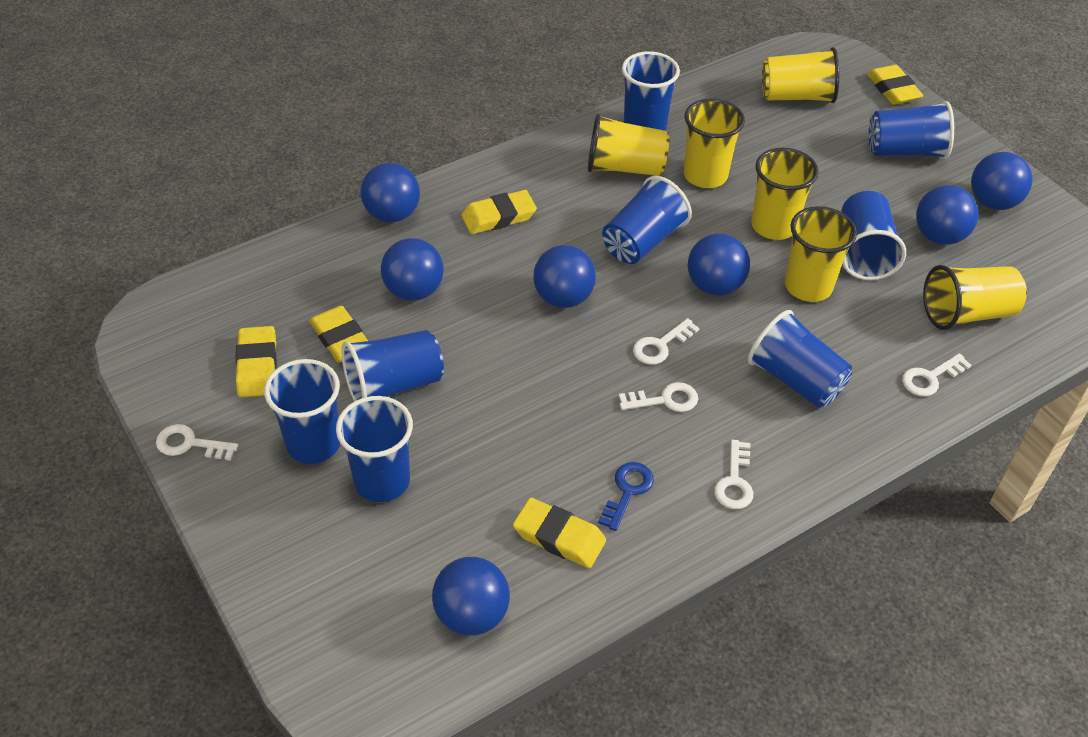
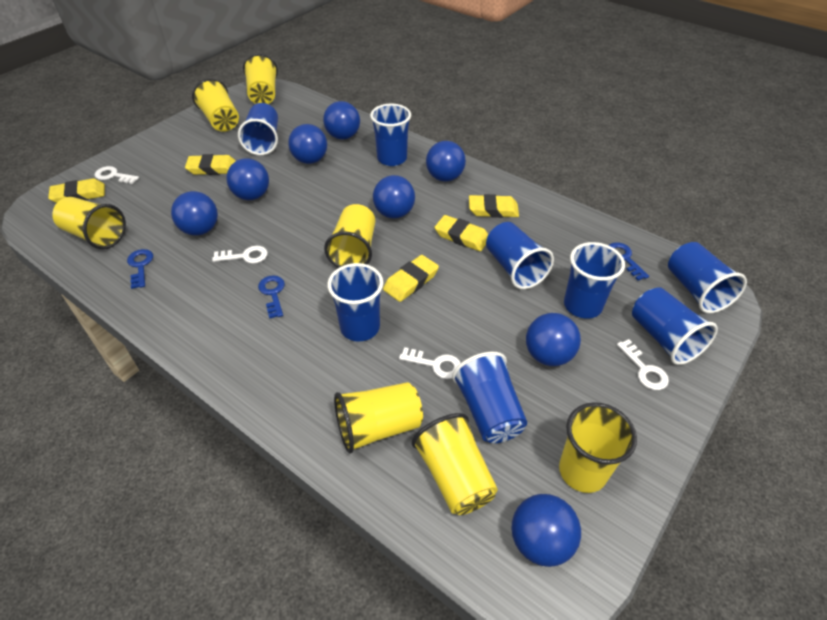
blue ball: [361,163,420,222] [381,238,444,301] [432,557,510,636] [533,245,596,308] [688,233,750,296] [916,185,979,245] [971,152,1032,210] = 7 -> [171,191,218,235] [226,158,269,200] [288,124,327,164] [323,101,360,139] [373,175,415,218] [426,141,466,182] [511,494,581,567] [526,313,581,366] = 8
blue key: [598,462,654,531] = 1 -> [127,249,153,289] [258,275,285,319] [609,242,649,280] = 3
white key: [156,424,239,461] [619,382,698,412] [633,318,700,365] [714,440,753,509] [902,353,971,396] = 5 -> [95,166,139,184] [212,246,268,264] [399,347,461,379] [617,339,669,390] = 4
yellow cup: [588,114,670,176] [684,98,745,188] [751,148,819,240] [762,47,839,103] [785,206,857,302] [923,265,1027,330] = 6 -> [52,197,126,249] [192,78,239,132] [243,54,278,104] [324,204,375,268] [334,382,423,453] [412,413,498,515] [559,402,637,493] = 7

